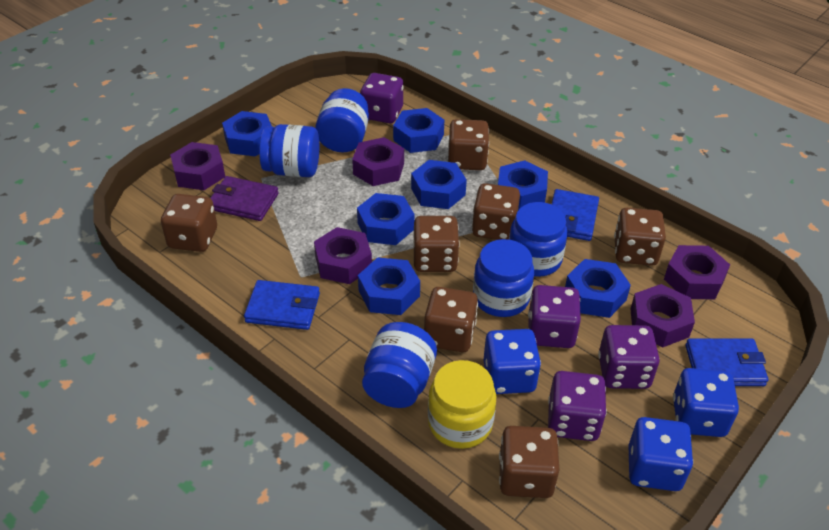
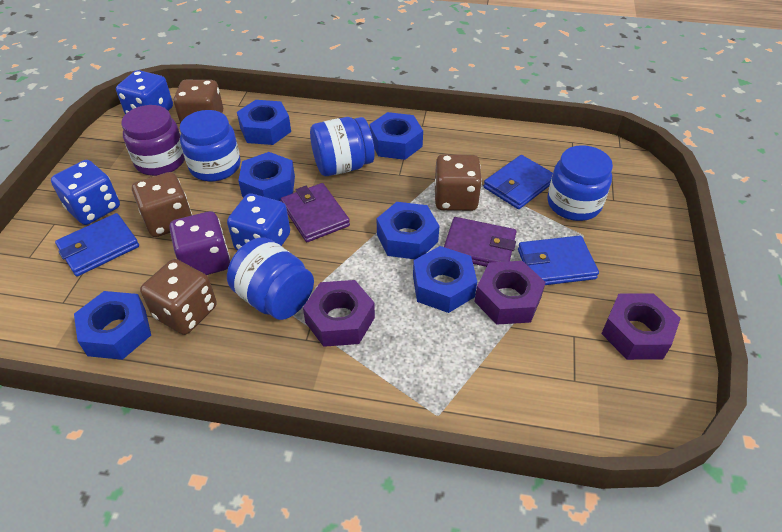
blue jar: [259,124,319,177] [315,88,369,152] [362,322,437,408] [473,239,534,317] [509,202,568,277] = 5 -> [180,110,241,181] [227,237,314,320] [310,117,375,176] [547,145,613,221] = 4
blue nut: [222,111,272,157] [357,193,414,245] [358,257,420,315] [393,108,444,153] [411,160,467,209] [498,160,548,210] [565,259,631,318] = 7 -> [74,291,151,360] [237,100,291,145] [238,152,295,201] [369,112,423,160] [377,202,439,259] [413,246,477,313] = 6
brown dice: [161,194,217,252] [413,216,460,272] [424,287,478,352] [448,119,489,170] [472,183,520,240] [499,426,559,498] [614,208,666,266] = 7 -> [132,172,192,237] [140,259,217,335] [174,80,223,123] [435,154,482,211] = 4
purple dice: [360,73,404,123] [528,285,581,348] [548,371,607,441] [598,325,660,389] = 4 -> [169,211,230,275] = 1
purple jar: none = 0 -> [121,105,185,176] = 1
purple nut: [170,142,225,190] [314,227,372,284] [352,137,404,186] [630,284,695,348] [664,245,730,299] = 5 -> [303,280,375,347] [474,261,546,325] [601,294,681,360] = 3
purple wallet: [210,176,279,221] = 1 -> [281,183,350,242] [444,217,516,267] = 2
yellow jar: [428,360,496,449] = 1 -> none = 0

